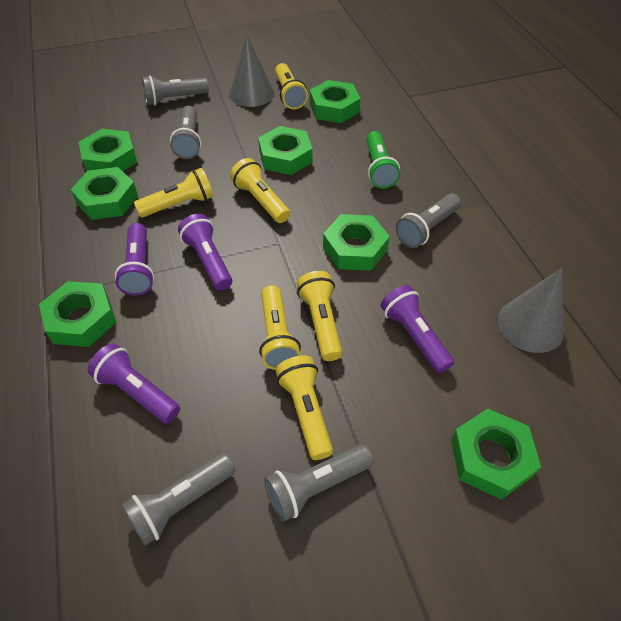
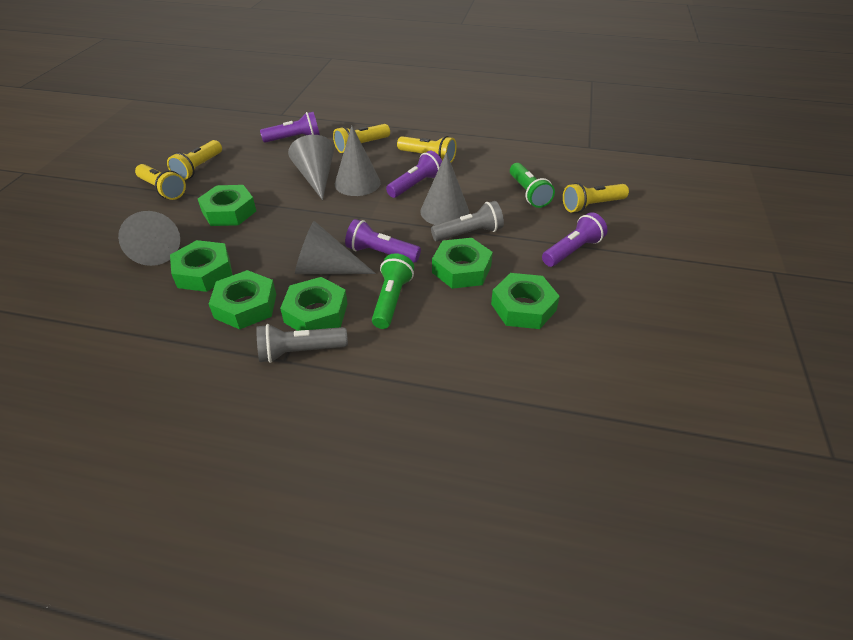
green flashlight: [366,131,400,189] = 1 -> [372,253,414,329] [510,163,555,208] = 2
green nut: [39,281,116,347] [71,167,138,220] [79,129,137,171] [258,126,313,175] [310,80,361,123] [323,214,390,271] [451,409,541,500] = 7 -> [170,240,233,292] [198,185,256,226] [209,270,276,329] [280,277,347,331] [432,238,493,289] [491,273,560,329] = 6
grey cone: [229,33,275,107] [498,268,565,353] = 2 -> [118,211,180,266] [288,135,334,200] [295,221,376,274] [334,126,381,196] [420,152,469,225] = 5
grey flashlight: [122,453,235,546] [142,75,209,105] [170,106,201,159] [264,444,374,522] [396,194,461,248] = 5 -> [256,324,348,363] [431,201,504,242] = 2
yellow flashlight: [134,168,214,217] [230,158,290,223] [259,285,301,370] [275,63,308,109] [275,355,333,460] [297,271,342,361] = 6 -> [135,164,186,200] [167,140,222,180] [333,124,390,153] [397,136,457,162] [563,183,629,213] = 5

